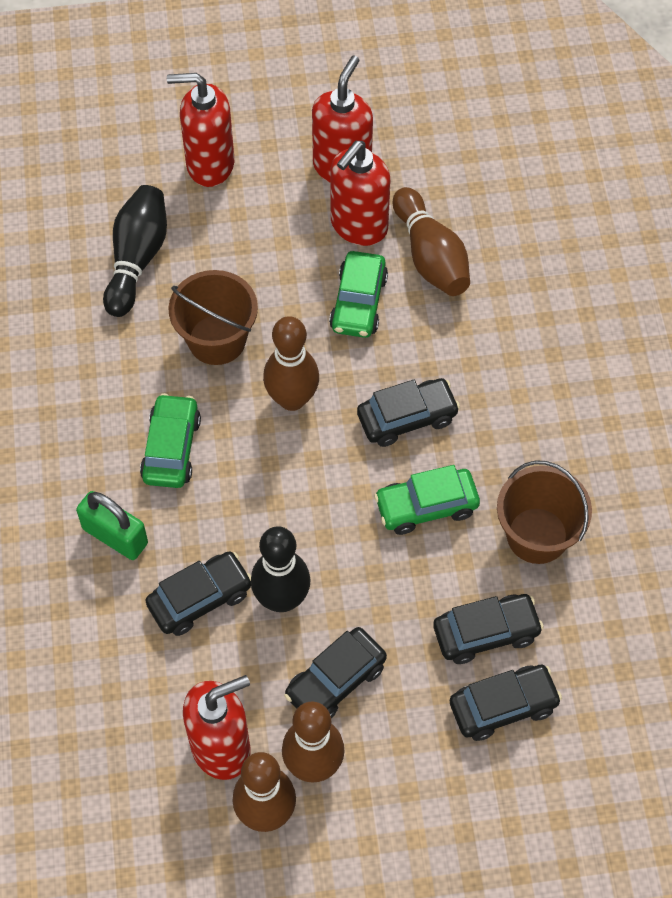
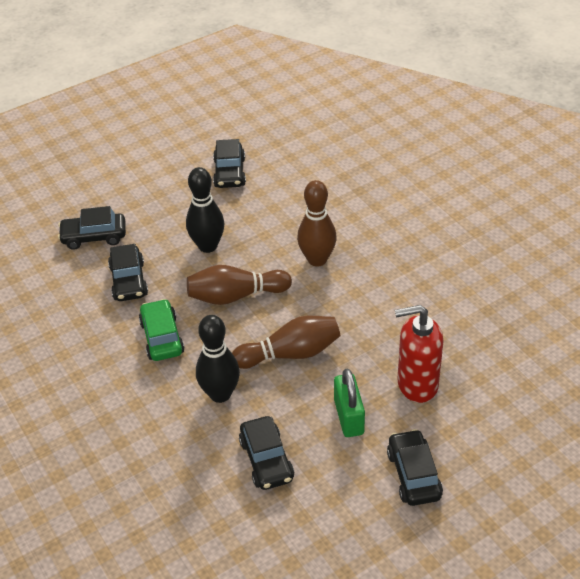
brown bowling pin: [233,752,296,832] [263,316,319,411] [282,701,345,783] [393,187,470,296] = 4 -> [187,265,292,305] [232,316,341,369] [297,180,337,267] = 3
brown bucket: [168,270,258,365] [497,460,592,564] = 2 -> none = 0
green car: [140,393,201,488] [329,251,388,338] [374,465,480,535] = 3 -> [139,299,184,361] = 1
red soap dispenser: [167,73,234,187] [183,675,251,780] [312,56,373,182] [330,141,390,246] = 4 -> [395,305,444,403] = 1

